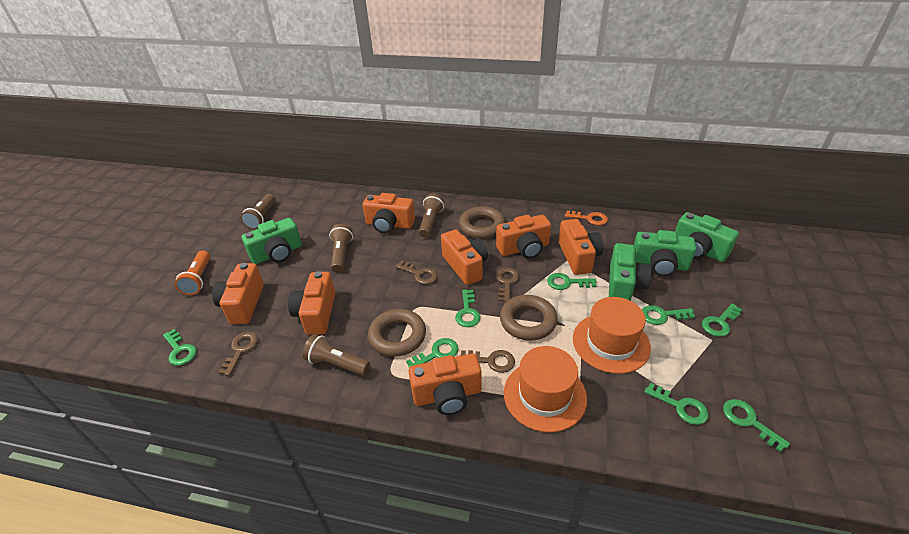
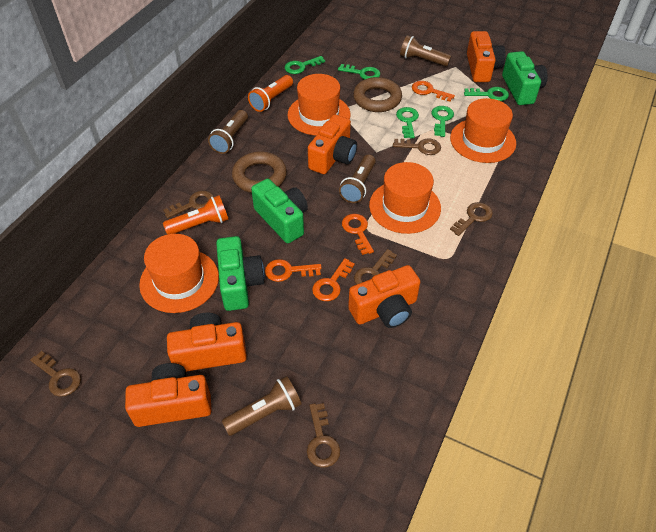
brown key: [219,332,258,376] [396,261,438,284] [461,350,515,373] [496,268,519,302] = 4 -> [30,351,81,397] [163,191,214,218] [307,403,340,468] [354,249,397,285] [393,138,441,155] [450,202,493,236] = 6
brown ring: [368,309,426,357] [459,206,505,239] [500,295,558,341] = 3 -> [232,152,287,193] [353,77,402,112] = 2
green camera: [242,218,302,264] [609,243,652,301] [634,230,696,276] [675,212,739,262] = 4 -> [216,236,265,311] [251,179,308,243] [502,51,548,105] = 3
green key: [163,329,197,366] [406,338,459,367] [455,289,481,327] [547,273,597,290] [642,305,696,325] [644,383,709,425] [702,303,743,337] [723,399,790,452] = 8 -> [285,56,325,74] [338,64,380,79] [396,107,419,138] [432,106,454,137] [464,87,509,101] = 5
orange camera: [212,263,264,324] [288,271,335,335] [362,193,415,233] [409,354,481,415] [441,229,488,285] [496,215,551,259] [558,219,604,275] = 7 -> [125,363,212,427] [167,312,247,372] [308,114,357,174] [348,265,420,328] [467,31,506,82] = 5
orange flashlight: [175,251,210,295] = 1 -> [163,195,229,235] [248,75,293,112] = 2
orange hat: [504,346,587,432] [573,297,651,374] = 2 -> [139,234,219,313] [288,74,350,136] [369,162,441,234] [450,98,516,163] = 4
orange key: [565,211,608,225] = 1 -> [265,259,322,282] [312,258,355,301] [342,214,374,255] [412,81,455,101] = 4

